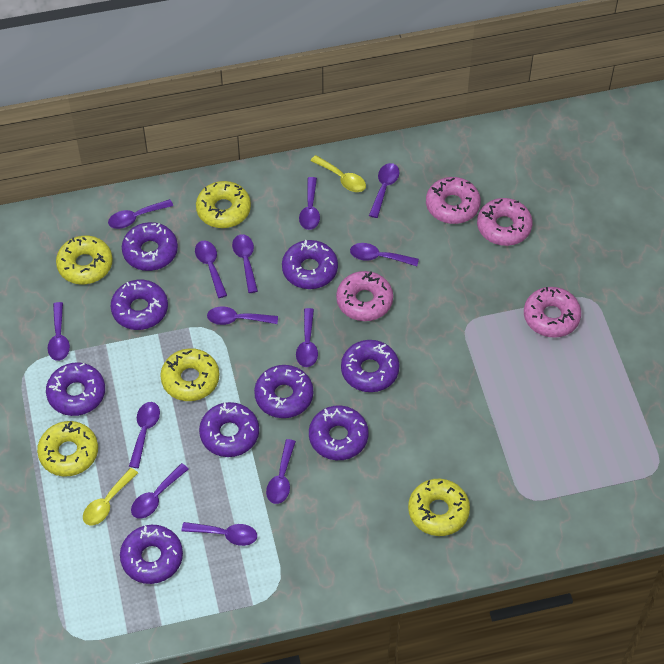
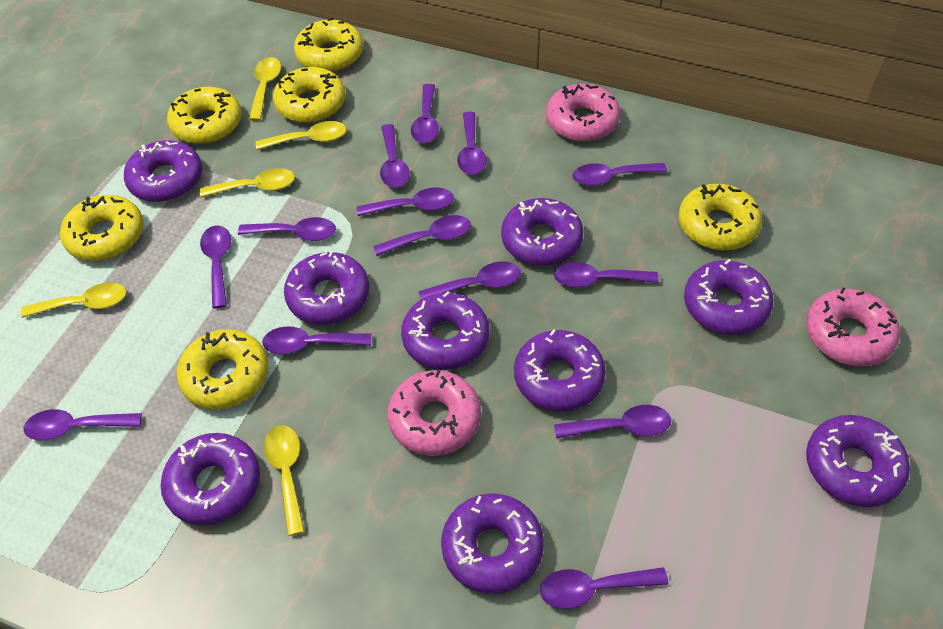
pink donut: [336,271,393,321] [426,177,481,224] [477,198,533,246] [524,287,581,338] = 4 -> [387,370,481,456] [546,84,620,142] [806,288,900,366] = 3
purple spoon: [48,302,70,361] [108,199,173,229] [129,402,160,468] [131,463,189,519] [181,522,257,546] [195,241,227,298] [207,306,278,325] [232,234,258,293] [266,439,296,504] [296,308,318,367] [299,177,320,230] [350,243,419,266] [369,163,399,218] = 13 -> [24,409,142,440] [200,226,231,308] [238,217,336,241] [262,326,371,354] [357,187,454,216] [373,215,471,256] [380,124,410,188] [411,84,439,143] [418,261,521,299] [457,112,486,175] [540,567,668,609] [554,262,659,288] [554,405,671,439] [573,163,667,186] = 14
yellow donut: [37,421,98,476] [56,236,113,284] [160,348,219,401] [196,181,251,228] [408,479,470,536] = 5 -> [60,195,143,261] [167,87,242,144] [177,329,268,410] [273,67,345,123] [294,18,363,72] [679,184,762,251] = 6
yellow spoon: [83,468,138,525] [311,155,366,192] = 2 -> [21,282,127,318] [200,168,295,197] [249,57,281,121] [255,121,347,150] [264,425,305,536] = 5

